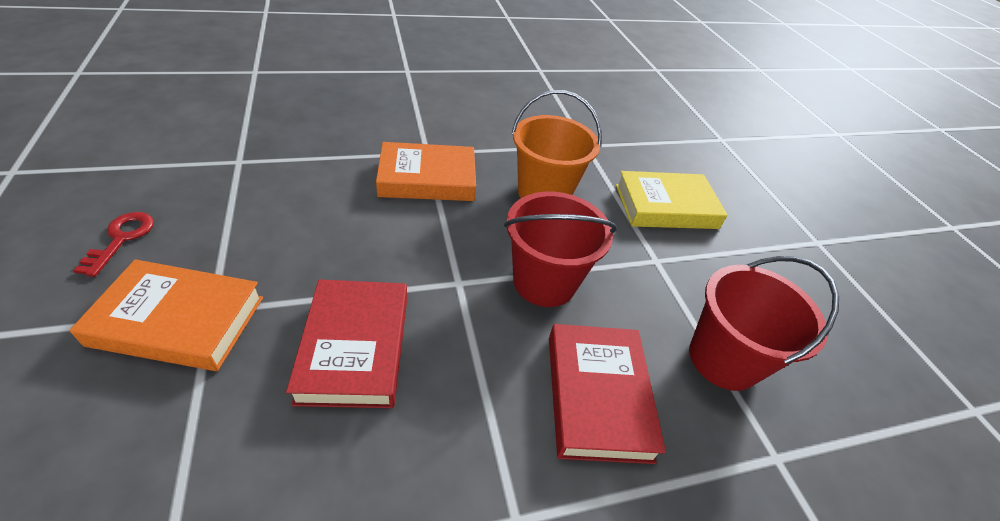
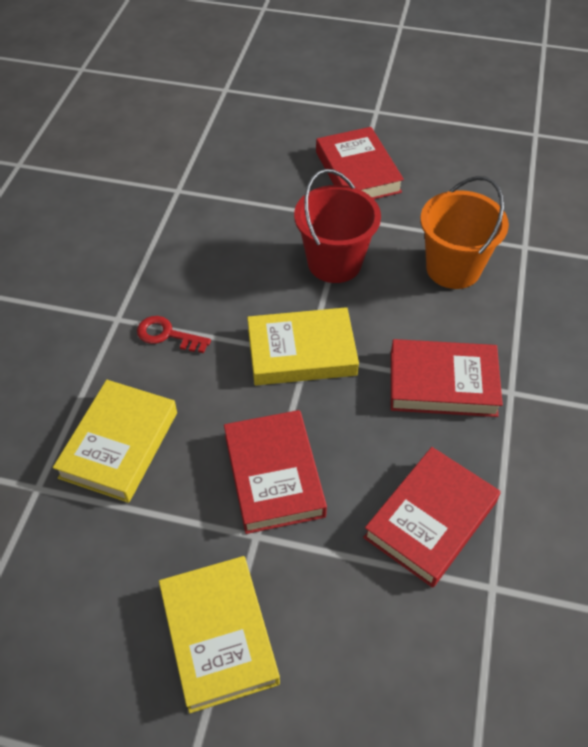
orange book: [70,259,263,371] [376,142,476,201] = 2 -> none = 0
red book: [286,279,407,408] [549,324,666,464] = 2 -> [224,410,327,534] [316,127,404,199] [363,447,501,588] [391,339,503,417] = 4
red bucket: [504,192,617,307] [689,256,839,391] = 2 -> [294,169,381,283] = 1
yellow book: [616,171,728,229] = 1 -> [53,380,177,503] [159,556,280,713] [247,307,359,385] = 3

